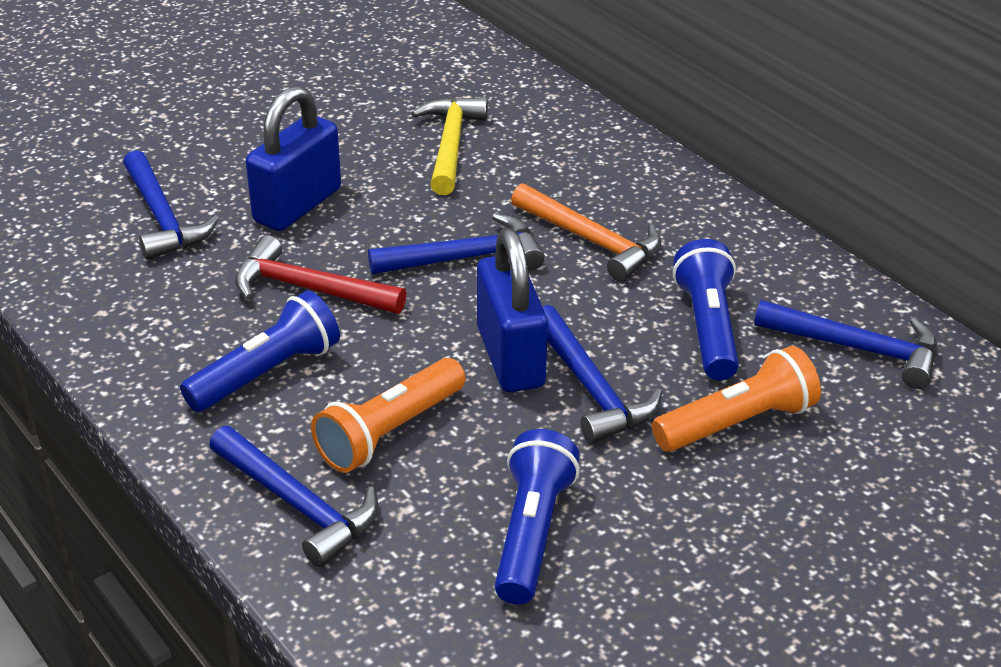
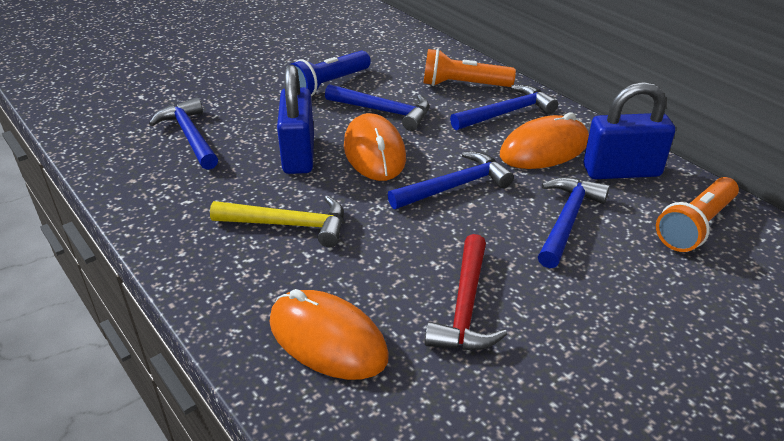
blue flashlight: [180,291,340,412] [494,429,580,605] [673,239,739,380] = 3 -> [290,50,371,96] = 1
orange hammer: [511,183,661,282] = 1 -> none = 0
orange mouse: none = 0 -> [269,289,389,380] [344,113,406,181] [500,112,589,169] = 3

